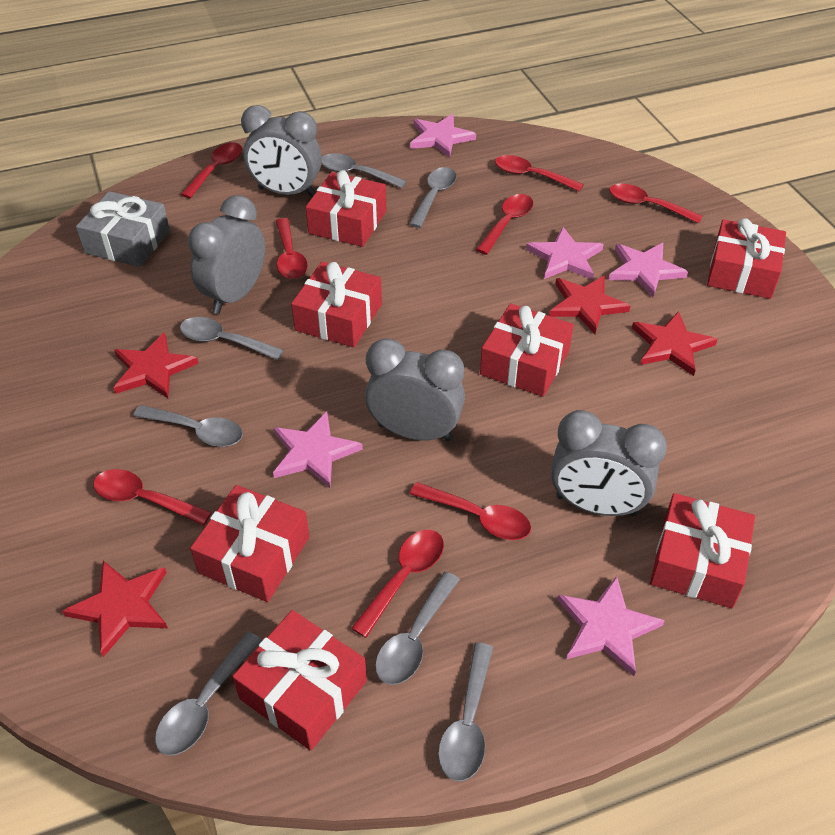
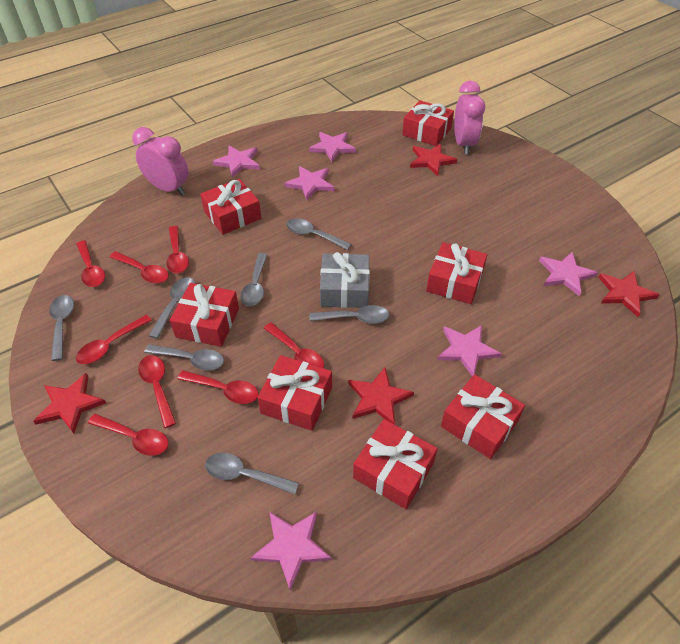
grey clock: [188,195,265,314] [241,105,322,197] [365,338,465,442] [551,410,667,516] = 4 -> none = 0
pink clock: none = 0 -> [132,127,189,195] [454,81,485,154] = 2
pink star: [273,412,363,488] [410,114,476,158] [526,227,604,280] [557,576,665,676] [608,243,688,297] = 5 -> [212,145,260,178] [251,512,332,590] [285,166,334,201] [309,132,356,162] [437,325,502,376] [539,252,598,296] = 6

